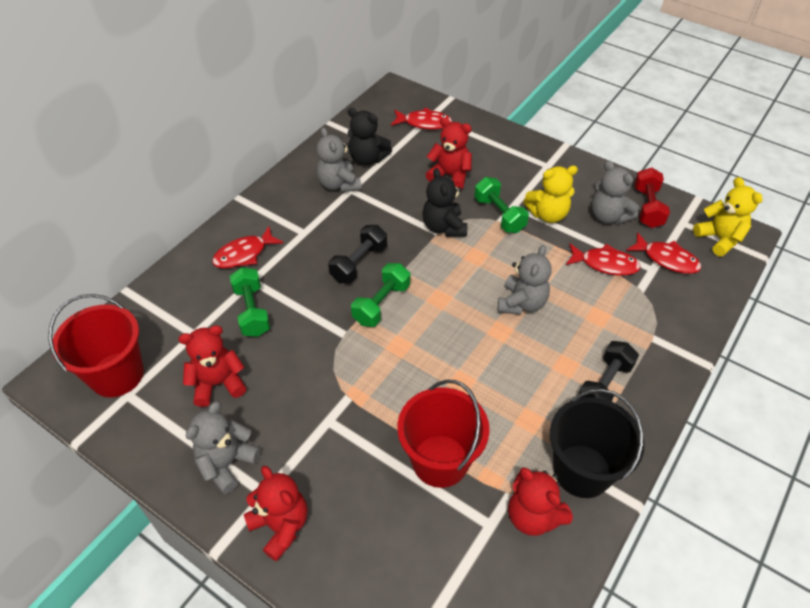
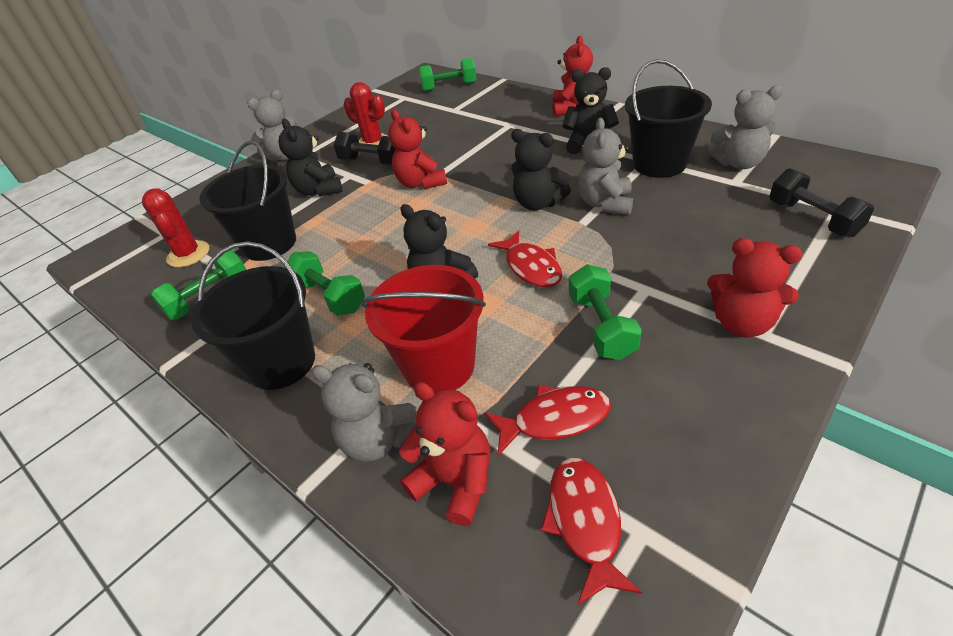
black bucket: [550,389,645,498] = 1 -> [191,241,315,390] [199,140,296,261] [625,59,712,178] = 3
black teddy bear: [347,108,392,165] [422,168,467,237] = 2 -> [278,119,342,197] [400,204,478,278] [511,129,571,210] [562,67,619,154] = 4
green dumbbell: [230,267,270,337] [351,263,410,327] [474,177,529,233] = 3 -> [150,250,246,320] [284,251,365,316] [419,58,476,92] [569,264,642,360] = 4
red bucket: [48,294,144,397] [397,380,490,488] = 2 -> [361,265,486,392] = 1
red cactus: none = 0 -> [142,188,209,267] [344,82,388,145] = 2
red dumbbell: [634,168,670,228] = 1 -> none = 0
red fish: [212,226,284,268] [391,108,452,130] [566,243,641,276] [626,232,701,274] = 4 -> [484,385,611,456] [488,230,562,288] [541,457,642,605] = 3
yellow teddy bear: [523,166,578,223] [693,177,763,257] = 2 -> none = 0

